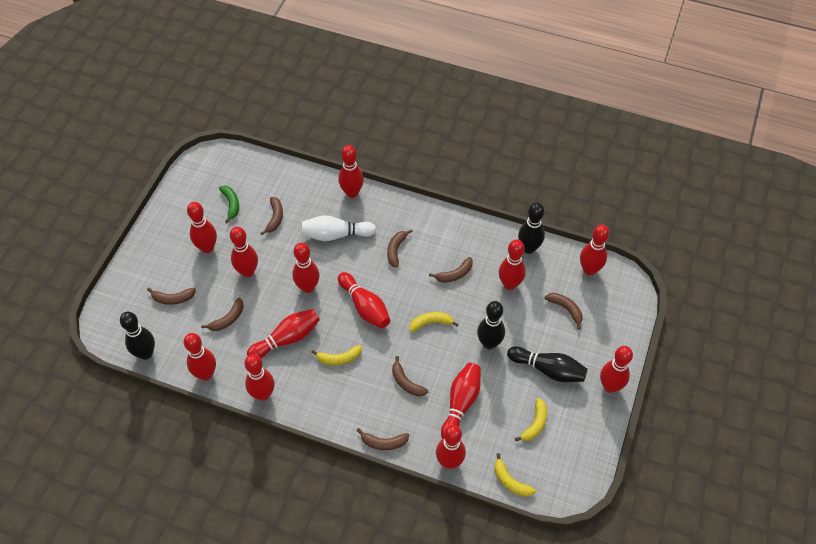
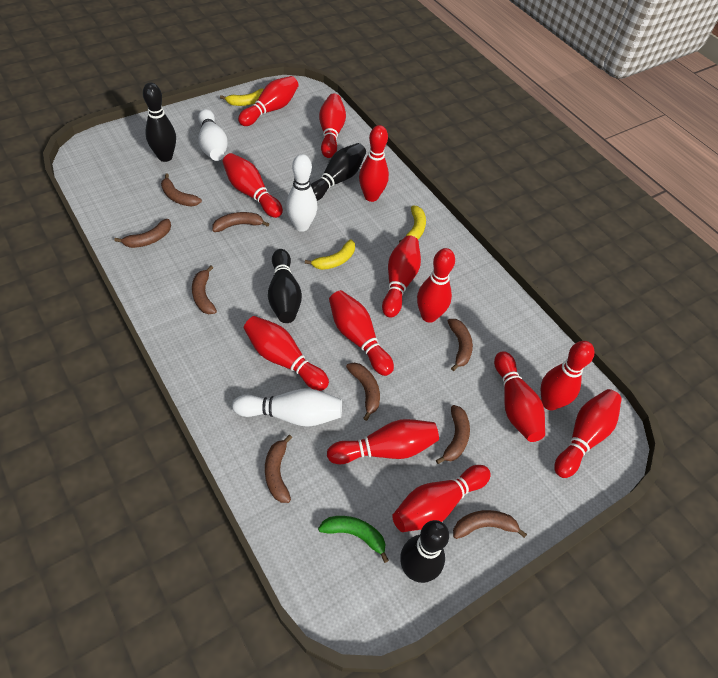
brown banana: [147,288,196,305] [201,298,244,331] [261,197,283,235] [357,428,409,450] [387,229,413,268] [392,356,428,396] [429,257,473,283] [545,293,582,330] = 8 -> [114,219,171,248] [161,174,202,207] [192,266,217,314] [212,212,269,232] [265,435,292,503] [346,363,380,421] [436,405,470,464] [448,319,473,371] [453,510,527,539] = 9
white bowling pin: [302,215,376,241] = 1 -> [198,109,228,161] [232,388,342,427] [286,154,318,232] = 3
yellow banana: [311,345,362,365] [410,312,459,332] [494,453,536,497] [515,398,547,441] = 4 -> [220,89,264,106] [305,240,355,270] [399,206,426,243] = 3

